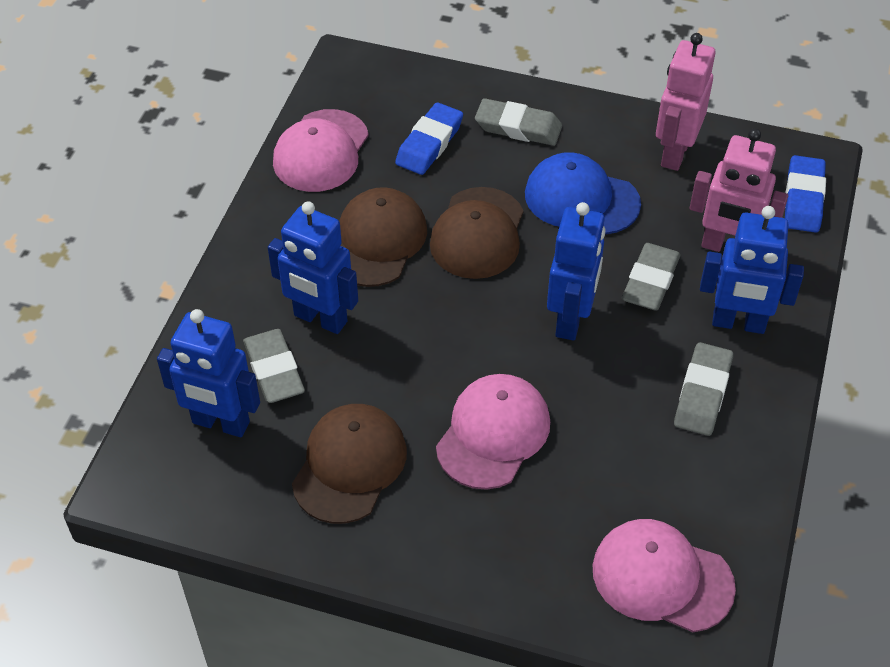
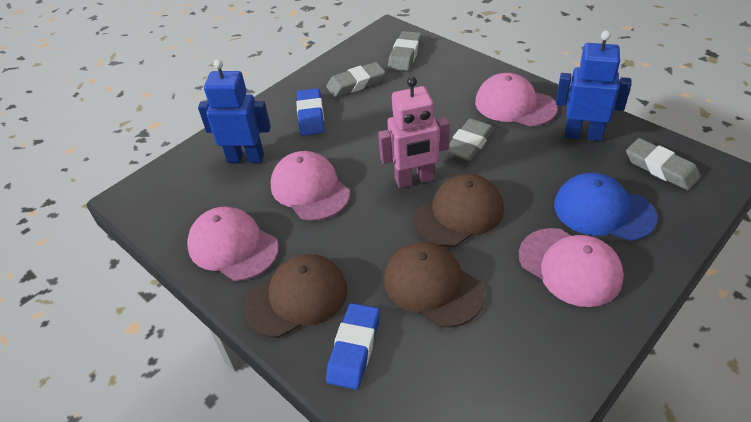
blue robot: [157,309,260,437] [268,201,358,334] [547,202,605,340] [700,206,804,334] = 4 -> [198,59,271,163] [556,31,632,141] = 2
pink cap: [273,109,369,192] [436,374,550,490] [593,519,736,632] = 3 -> [187,207,279,281] [270,151,350,220] [475,73,557,127] [519,228,624,307] = 4
pink robot: [656,33,716,171] [690,129,788,252] = 2 -> [378,76,450,188] = 1

